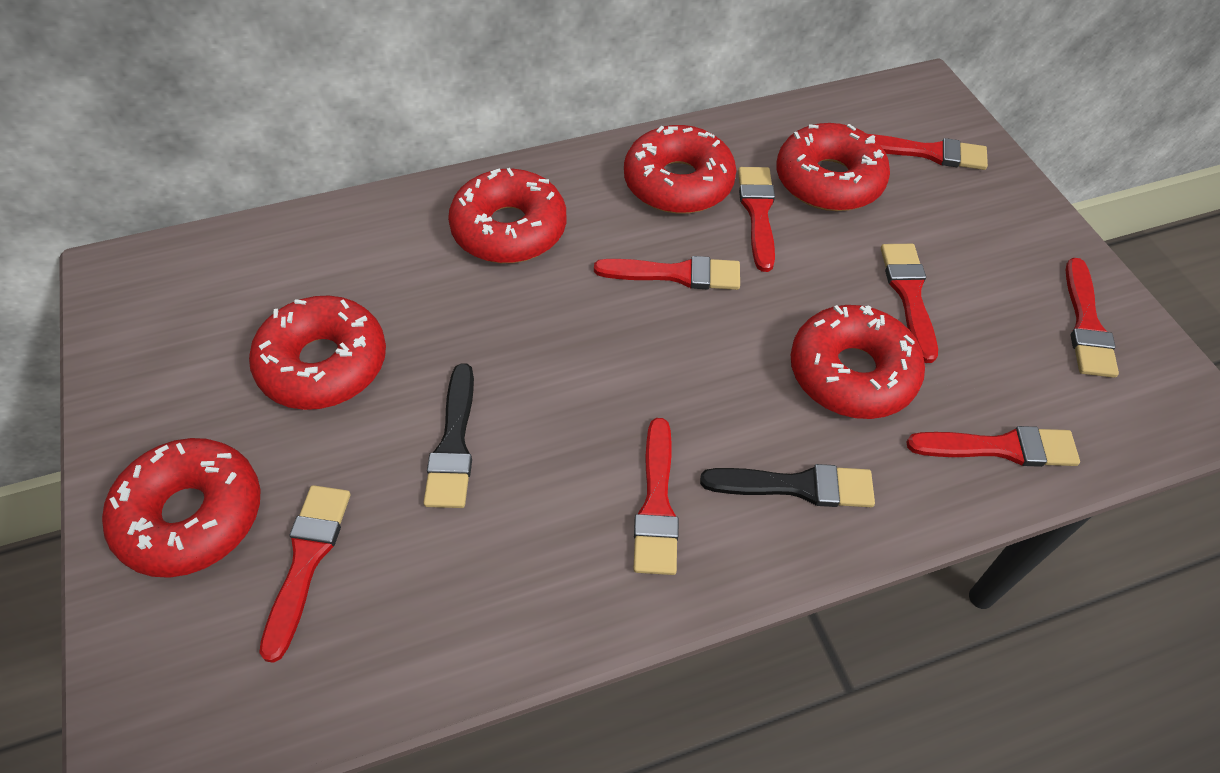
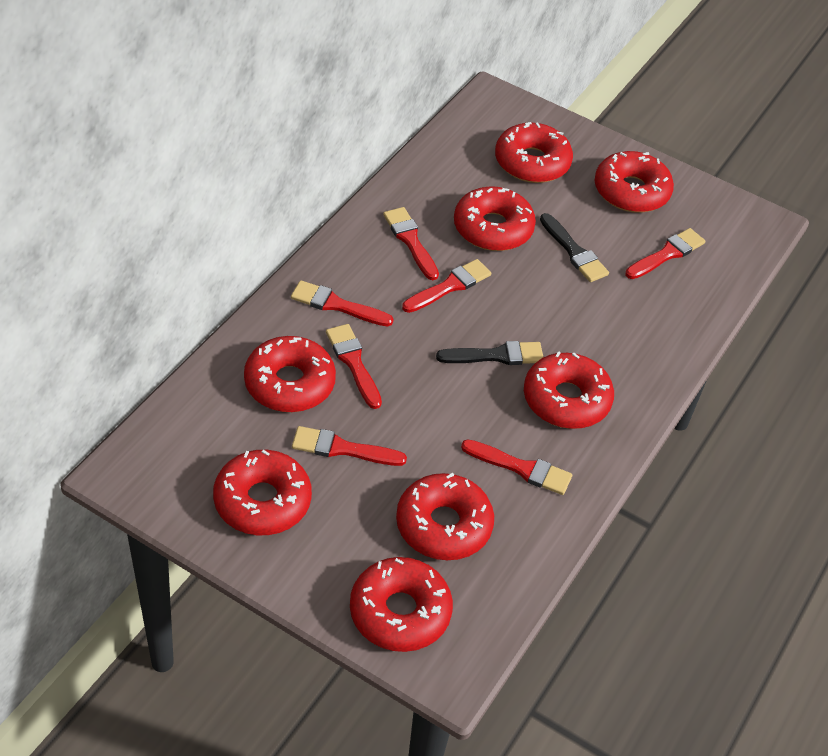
red brush: [259,485,351,663] [594,256,740,290] [633,418,679,575] [738,167,775,272] [868,134,988,170] [881,244,938,363] [906,426,1080,467] [1066,258,1119,378] = 8 -> [291,280,393,326] [292,426,407,466] [326,324,382,409] [383,207,439,280] [402,259,491,313] [461,439,572,495] [625,228,705,279] = 7
red donut: [102,438,261,578] [249,295,386,410] [448,168,566,263] [624,125,736,214] [776,123,890,211] [791,305,925,419] = 6 -> [213,450,312,535] [244,336,336,412] [350,557,453,652] [396,473,494,560] [454,186,536,251] [495,122,573,183] [524,351,614,429] [595,151,674,213] = 8

